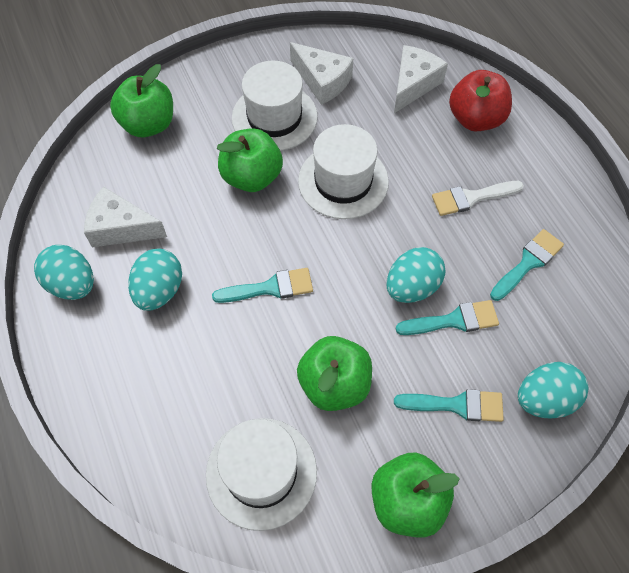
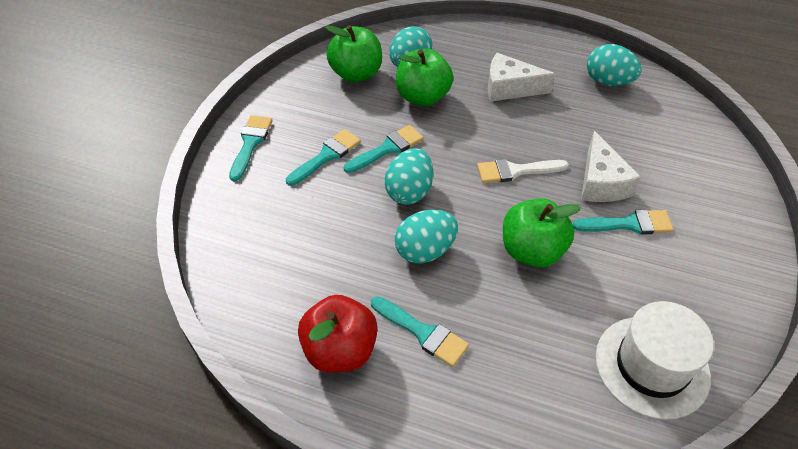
green apple: [110,64,173,137] [217,128,283,192] [297,336,372,411] [371,453,460,537] = 4 -> [325,25,382,82] [396,49,453,106] [503,198,581,267] = 3
turquoise brush: [212,268,313,303] [394,389,504,422] [396,300,499,335] [490,229,564,301] = 4 -> [229,115,273,182] [286,129,361,186] [344,125,424,173] [371,296,469,367] [573,209,674,235] = 5
white cheese: [84,186,167,247] [290,42,353,105] [394,45,448,113] = 3 -> [488,53,556,102] [581,131,641,202] = 2
white hat: [206,418,317,531] [232,61,318,151] [298,124,389,219] = 3 -> [596,301,714,420] = 1

